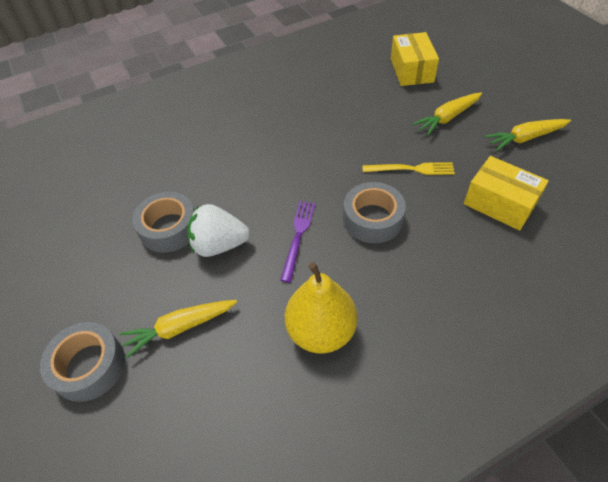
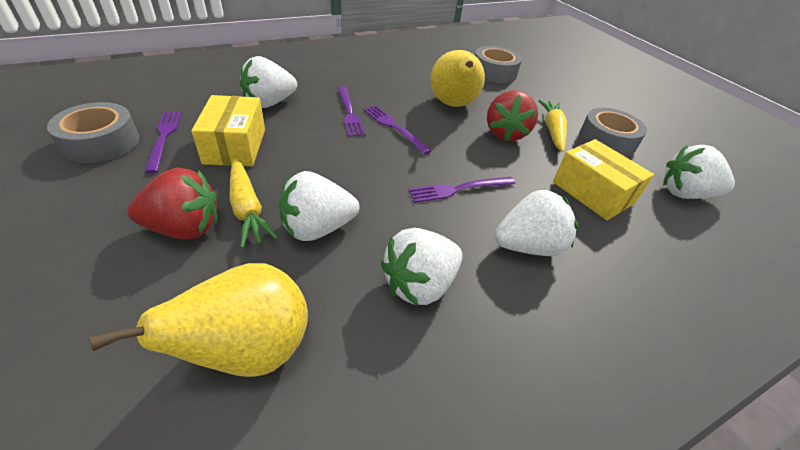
purple fork: [281,201,315,282] = 1 -> [145,111,182,173] [338,86,365,137] [364,106,431,154] [409,177,515,203] = 4
red strawberry: none = 0 -> [127,168,217,240] [487,90,538,141] = 2
white strawberry: [187,204,250,257] = 1 -> [240,56,297,108] [279,171,359,241] [381,228,463,306] [494,190,578,256] [663,145,735,199] = 5
yellow carrot: [119,300,237,359] [412,92,482,136] [484,119,571,151] = 3 -> [230,159,278,248] [538,100,567,152] = 2
yellow fork: [362,162,455,175] = 1 -> none = 0
yellow pear: [285,262,357,354] = 1 -> [89,263,308,377] [431,50,485,107] = 2

